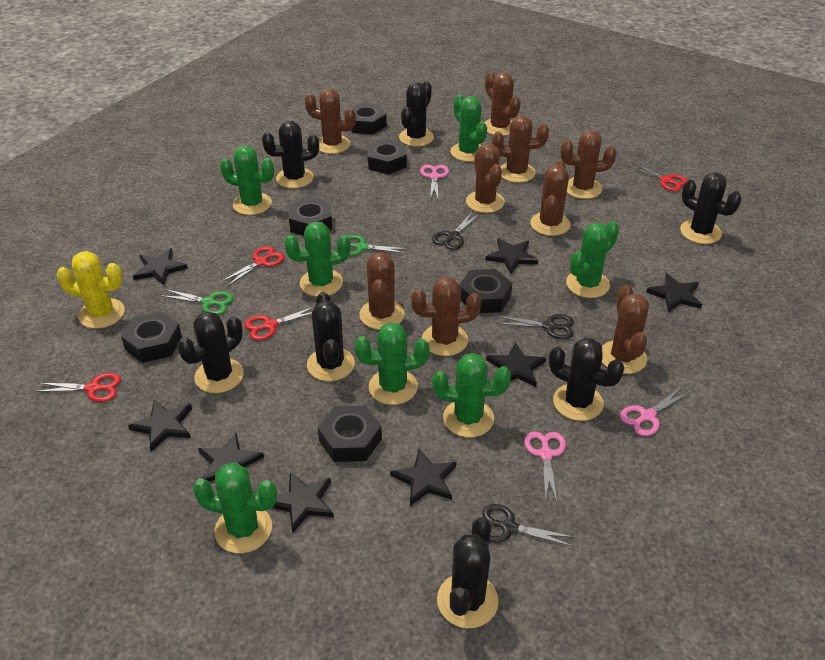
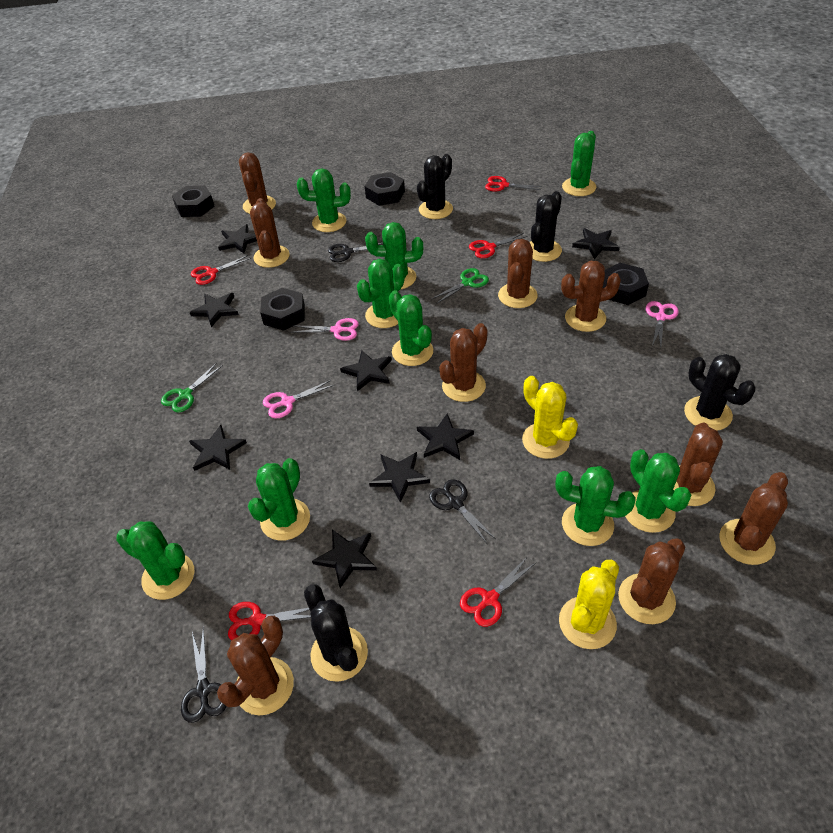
black cactus: [178,311,244,393] [262,121,319,188] [307,292,355,381] [399,81,434,147] [437,517,499,628] [549,338,625,421] [680,172,742,244] = 7 -> [304,584,368,682] [417,154,453,219] [530,191,562,262] [684,354,755,431] = 4
black nut: [121,311,182,363] [289,197,332,236] [318,405,382,462] [351,103,387,135] [367,138,407,174] [460,269,512,313] = 6 -> [172,185,215,217] [260,288,305,331] [365,172,405,206] [603,263,649,305] = 4
green cactus: [193,462,277,553] [220,146,274,215] [284,222,351,297] [355,322,429,405] [432,353,511,437] [450,95,487,162] [566,221,619,298] = 7 -> [116,522,194,600] [248,458,310,541] [297,168,351,232] [357,259,405,328] [365,222,423,289] [389,290,433,366] [555,466,636,546] [562,131,596,196] [625,449,691,533] = 9
red scissors: [35,373,121,402] [221,246,284,287] [244,307,314,341] [627,162,688,191] = 4 -> [191,255,251,285] [228,602,311,640] [460,556,536,627] [469,233,528,258] [485,176,542,191] = 5
yellow cactus: [57,251,125,329] = 1 -> [522,376,578,459] [559,560,619,649] = 2

